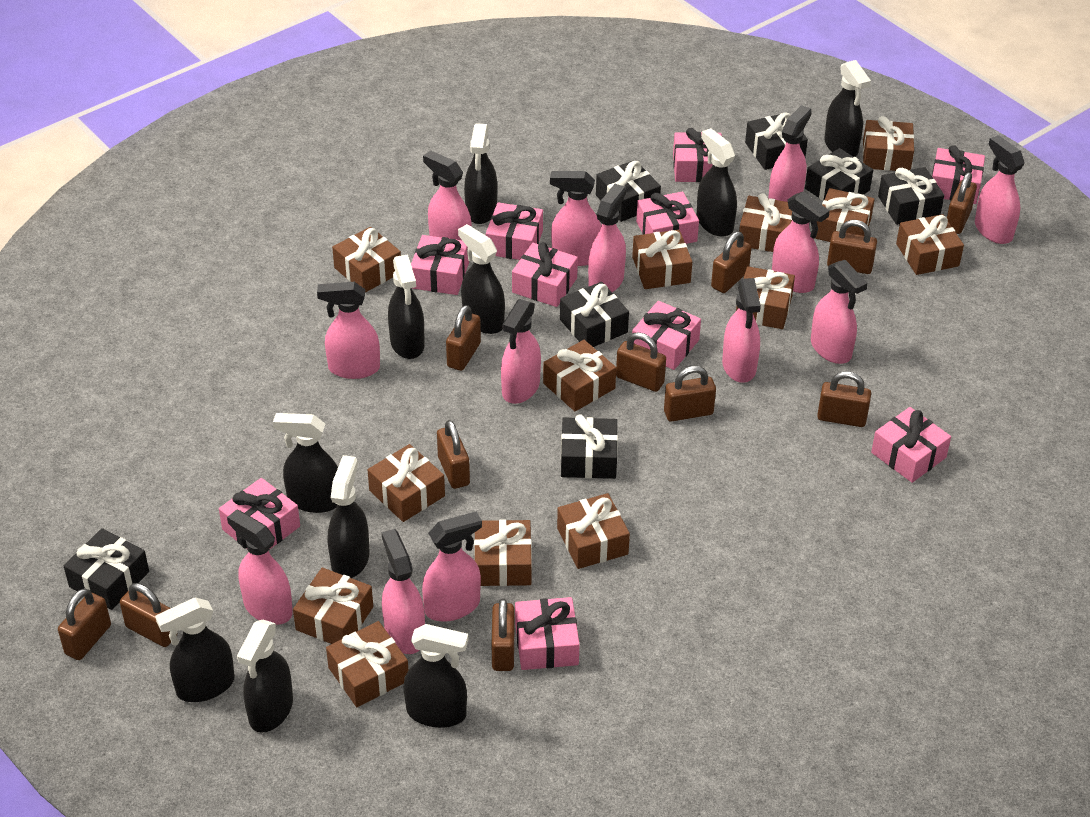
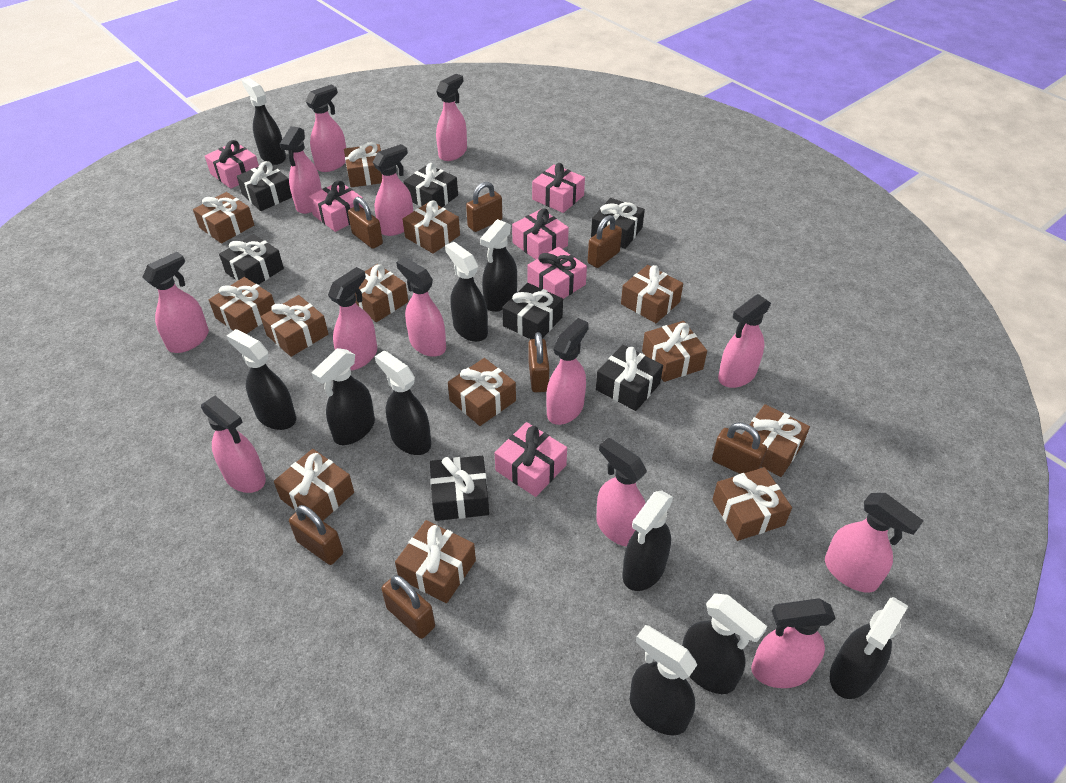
brown padlock: [58,588,111,660] [120,583,177,647] [437,420,470,489] [446,305,481,371] [492,598,514,671] [616,332,666,392] [664,366,716,422] [711,231,752,293] [817,371,871,427] [827,220,877,274] [947,172,977,234] = 11 -> [289,505,343,565] [348,197,383,249] [381,575,435,639] [466,182,503,232] [529,332,549,392] [588,215,622,268] [712,423,767,474] = 7
pink gift: [219,478,300,550] [411,235,469,295] [486,202,543,260] [512,242,578,307] [515,597,580,670] [632,301,701,370] [636,192,699,244] [673,128,722,182] [871,407,951,483] [932,145,985,204] = 10 -> [205,140,259,189] [309,180,364,232] [495,422,567,497] [512,208,569,260] [527,247,587,299] [532,163,585,213] = 6

